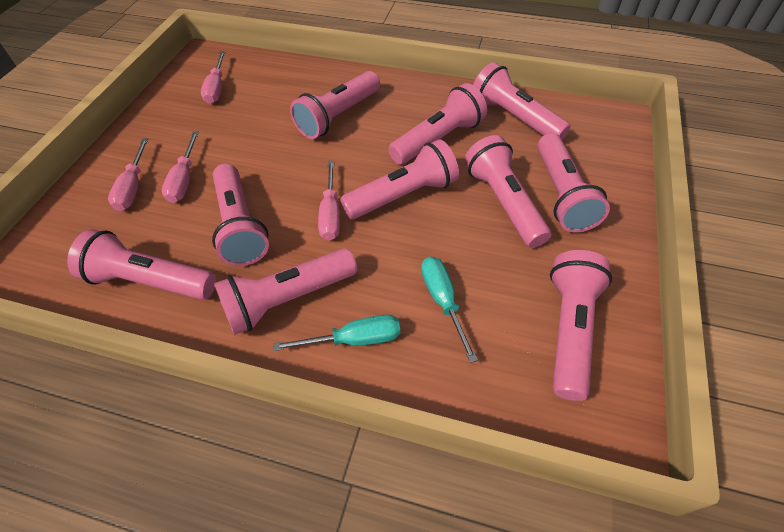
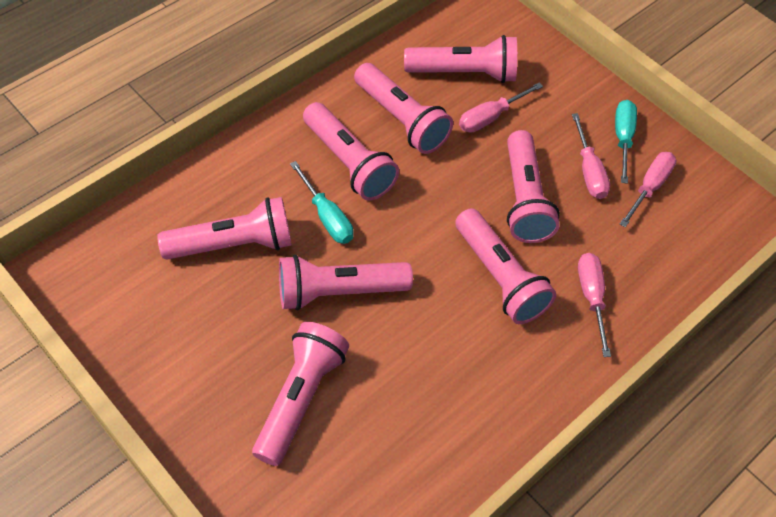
pink flashlight: [67,229,216,300] [212,164,269,266] [214,248,357,335] [290,71,380,139] [340,139,459,219] [388,83,487,165] [465,135,551,248] [473,62,571,140] [537,133,610,232] [550,250,612,401] = 10 -> [157,197,292,260] [252,322,349,466] [279,255,413,310] [303,102,399,201] [354,63,453,154] [404,35,517,83] [455,208,556,324] [507,130,560,243] = 8

